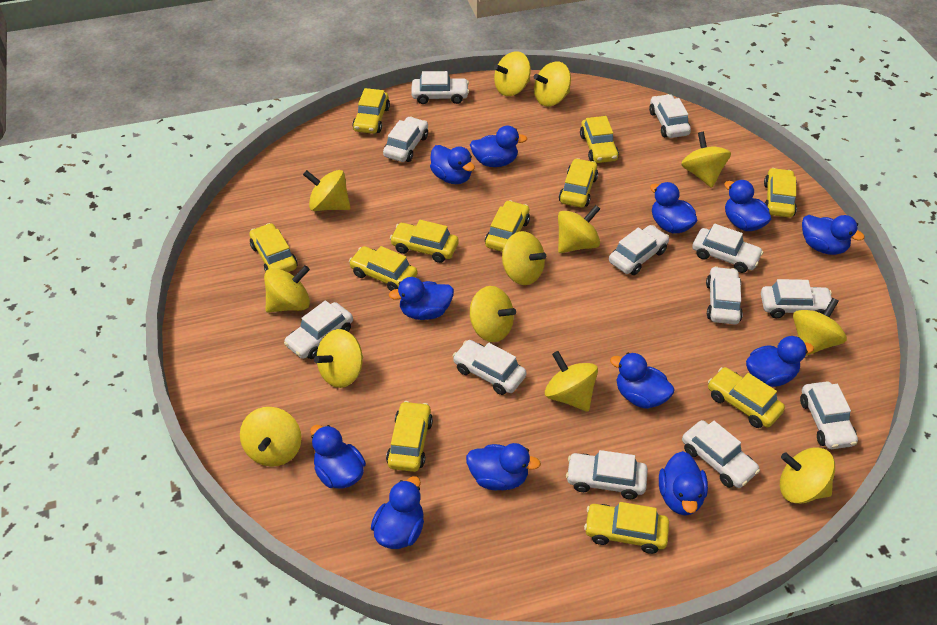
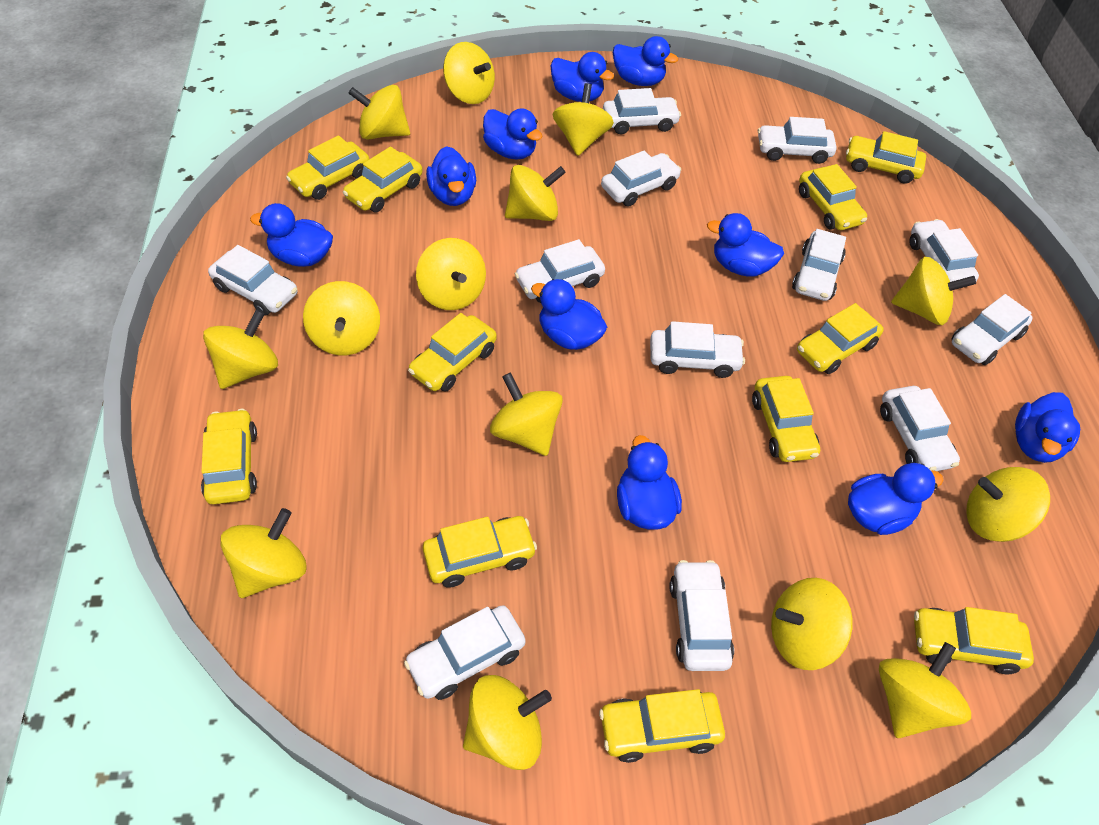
blue duck: [310,425,366,489] [371,476,424,549] [389,277,454,320] [430,145,475,184] [466,443,541,490] [470,125,528,167] [610,353,675,409] [650,182,697,233] [659,451,708,516] [724,180,771,231] [746,336,814,387] [802,215,865,255] = 12 -> [250,203,333,267] [426,146,476,206] [483,108,543,160] [531,279,607,350] [551,52,614,102] [613,36,678,86] [617,435,682,530] [707,213,784,277] [848,463,944,535] [1015,392,1080,463] = 10
yellow spinning top: [240,407,302,467] [264,265,310,313] [303,170,351,211] [314,329,363,388] [469,286,516,342] [494,51,531,96] [502,231,546,285] [534,62,571,107] [545,351,598,412] [558,205,600,253] [681,132,731,188] [780,448,835,504] [793,298,847,356] = 13 -> [203,309,278,389] [220,508,306,598] [303,281,380,355] [348,85,410,140] [416,238,486,310] [443,42,495,104] [463,675,552,770] [490,372,563,456] [505,165,566,221] [553,83,614,156] [771,578,853,670] [879,642,971,738] [891,257,976,325] [966,467,1050,542] = 14

